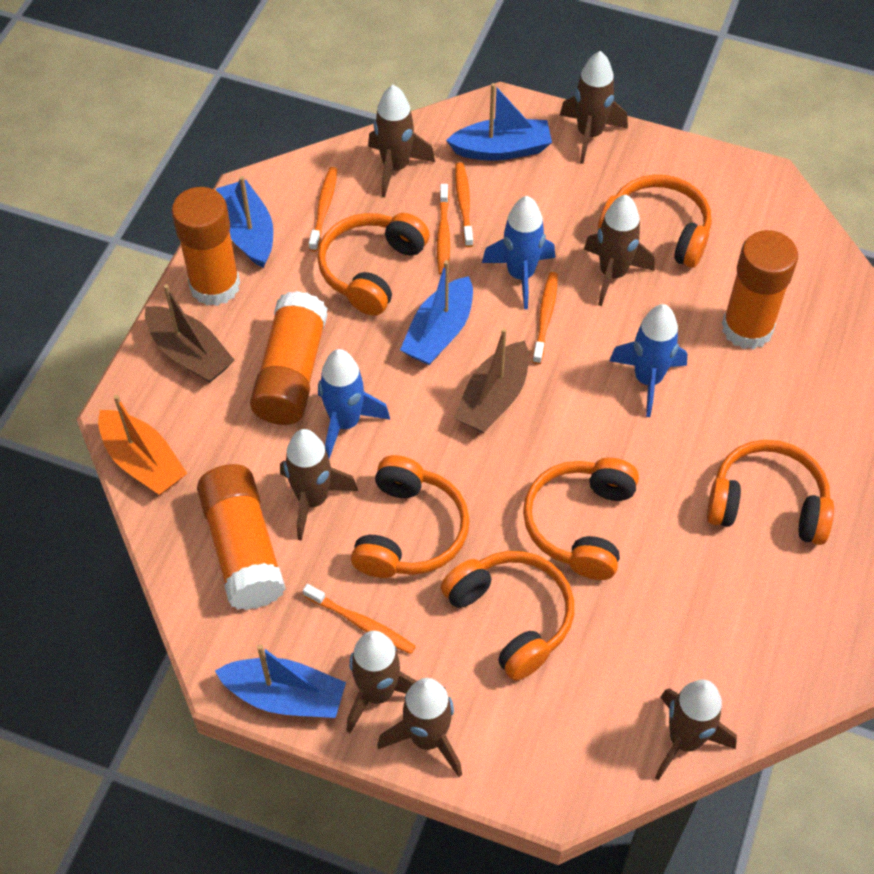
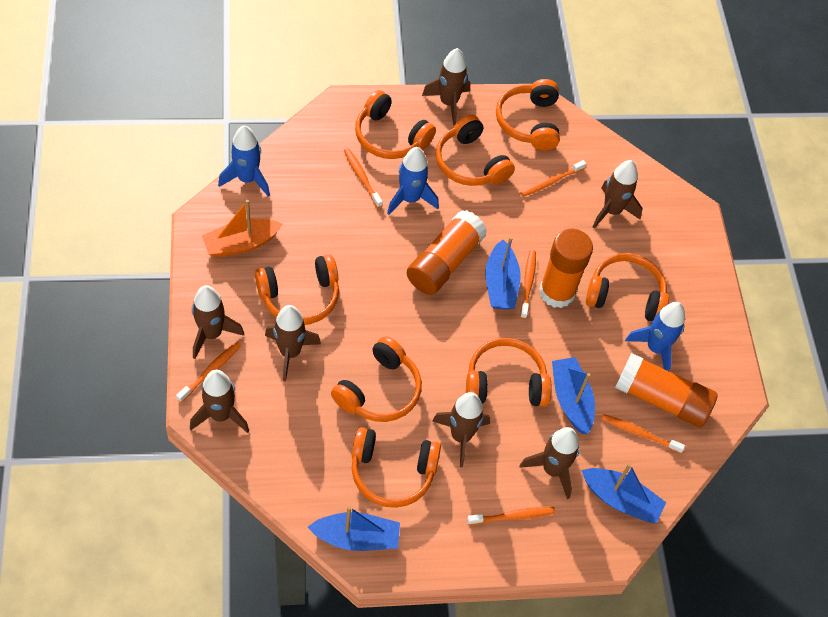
brown boat: [145,284,234,383] [454,328,529,433] = 2 -> none = 0
orange glue stick: [172,187,240,306] [197,464,286,610] [250,291,328,425] [722,230,798,350] = 4 -> [407,210,487,295] [539,229,593,308] [615,353,718,428] = 3
orange headphones: [317,213,430,316] [351,455,470,578] [441,551,574,681] [523,458,639,580] [598,175,712,268] [707,440,834,545] = 6 -> [255,254,339,325] [331,336,422,422] [352,427,441,508] [355,90,436,159] [436,115,515,186] [466,338,552,407] [496,79,560,151] [586,253,669,321] = 8
orange toothbrush: [303,584,416,654] [309,167,337,252] [437,184,450,275] [455,163,473,247] [532,272,558,364] = 5 -> [176,342,241,402] [344,148,383,208] [467,507,555,525] [520,160,586,197] [520,250,536,319] [602,414,685,453] = 6

